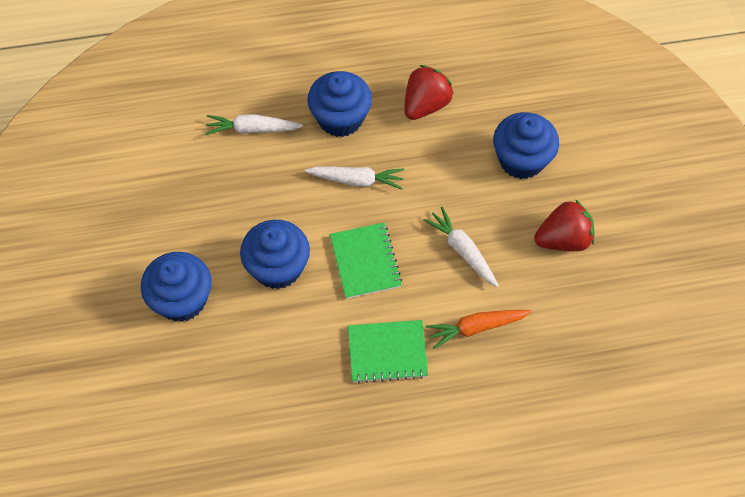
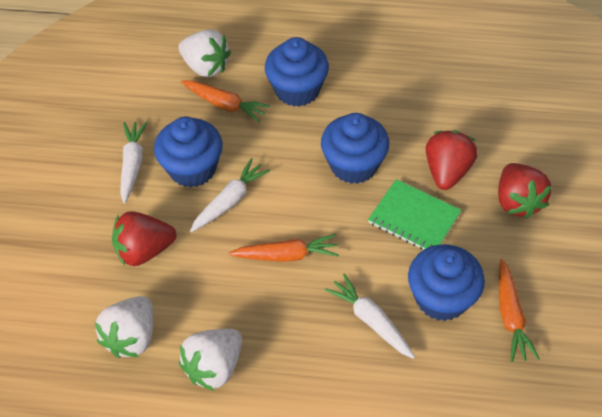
green notebook: [330,223,402,299] [348,320,428,383] = 2 -> [368,179,461,250] = 1
orange carrot: [426,310,532,349] = 1 -> [181,80,270,122] [229,234,339,262] [499,259,540,362] = 3
red strawberry: [404,65,454,120] [534,199,595,251] = 2 -> [112,211,177,266] [426,130,478,190] [498,163,552,219] = 3
white strawberry: none = 0 -> [95,296,153,358] [179,29,231,77] [179,329,242,391] = 3

